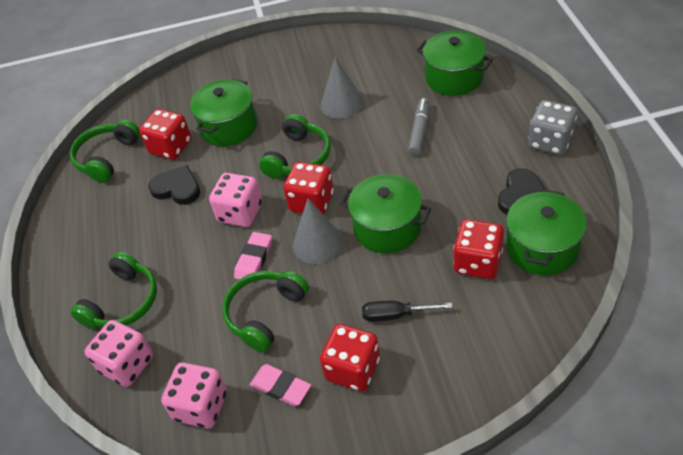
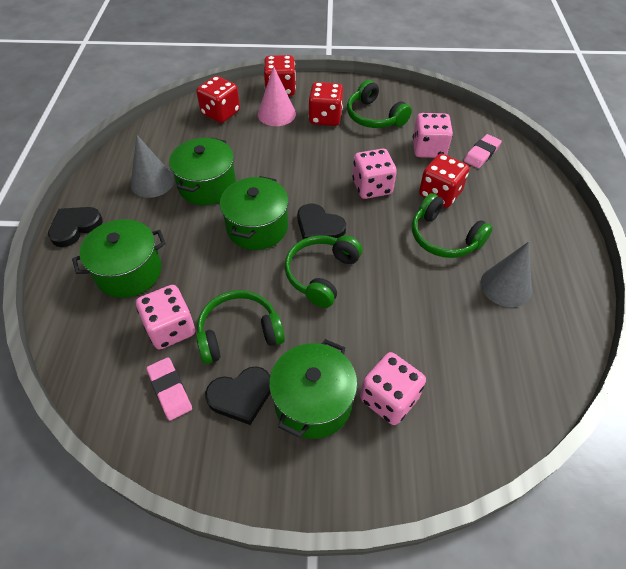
black heart: [148,165,200,205] [498,168,546,214] = 2 -> [48,207,102,247] [205,367,270,425] [297,204,346,239] = 3
black screwdriver: [362,301,453,322] = 1 -> none = 0
grey dice: [528,100,577,155] = 1 -> none = 0
grey marker: [408,98,430,156] = 1 -> none = 0
pink cone: none = 0 -> [258,66,296,126] = 1
pink dice: [84,320,153,387] [161,362,227,429] [209,173,262,227] = 3 -> [136,285,195,349] [352,149,397,199] [360,352,426,425] [413,113,453,158] = 4

